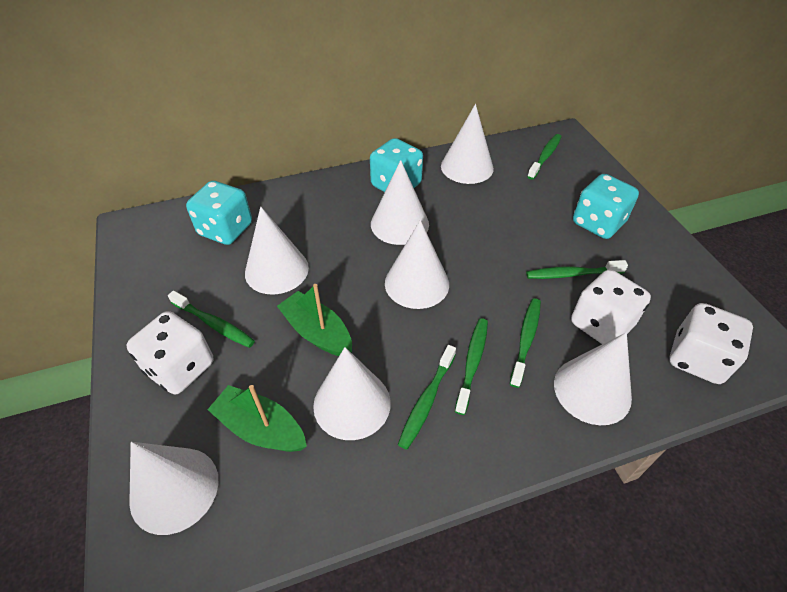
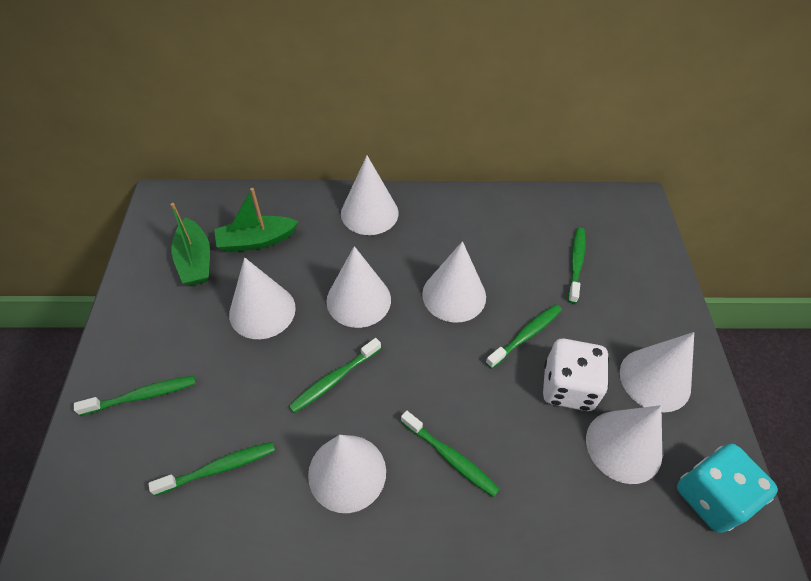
turquoise dice: [186,181,252,245] [370,138,423,192] [573,174,639,239] = 3 -> [677,444,778,533] = 1
white dice: [126,311,214,395] [571,270,651,344] [669,303,753,384] = 3 -> [543,338,609,411] = 1

